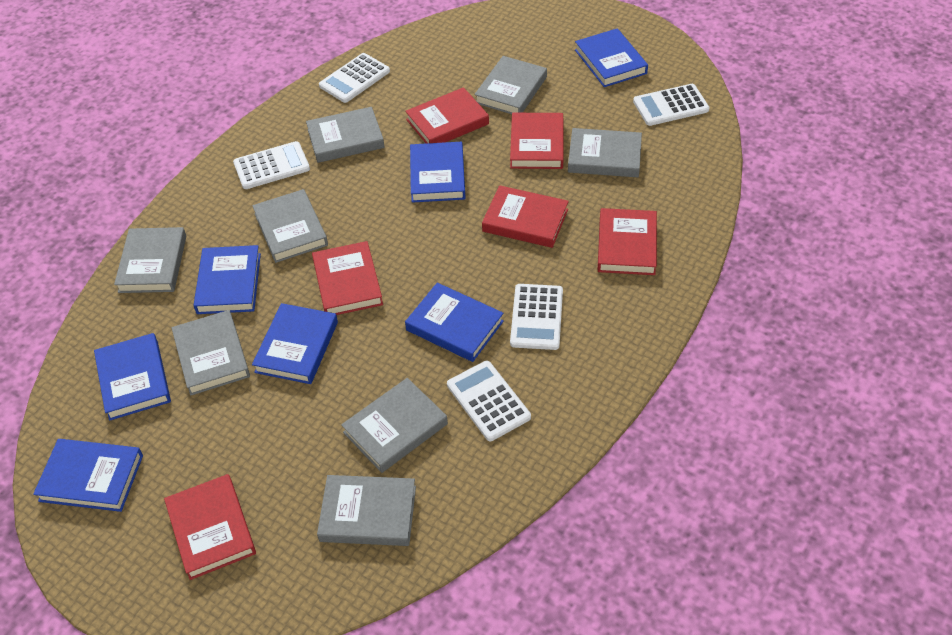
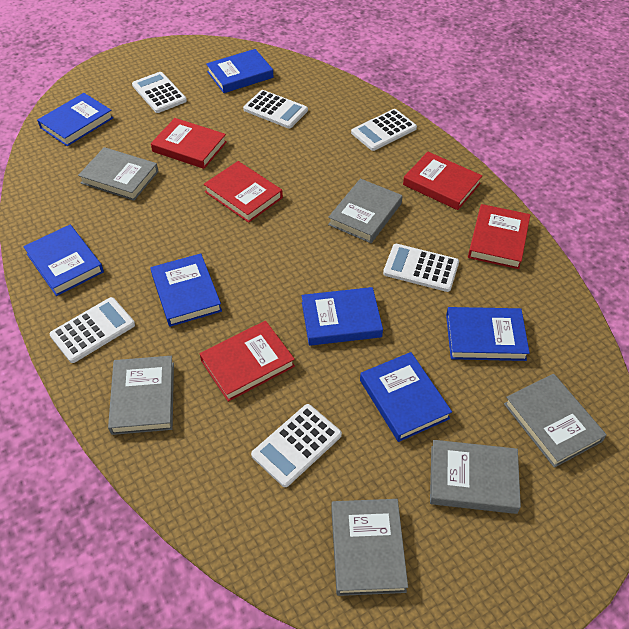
grey book: [114,227,186,293] [171,310,250,396] [252,189,328,263] [306,107,385,163] [317,475,416,546] [341,378,448,473] [474,56,547,114] [568,128,642,177] = 8 -> [78,147,159,201] [108,356,174,435] [328,179,403,243] [331,499,408,596] [430,440,521,514] [504,374,607,468] = 6
red book: [164,474,256,580] [312,241,383,315] [405,87,489,143] [482,185,569,248] [510,113,563,169] [598,208,657,275] = 6 -> [151,118,227,169] [200,321,295,402] [204,161,283,223] [403,152,482,210] [468,204,530,269] = 5
white calculator: [233,141,310,189] [319,53,390,103] [447,361,531,441] [510,284,563,350] [633,84,710,126] = 5 -> [49,297,135,363] [132,72,187,113] [243,90,308,129] [251,404,342,487] [351,109,417,151] [383,244,459,292] = 6

